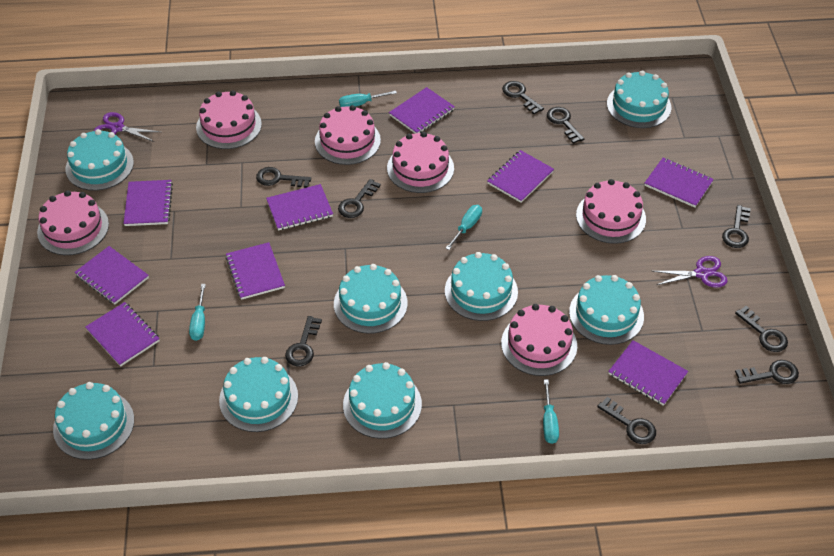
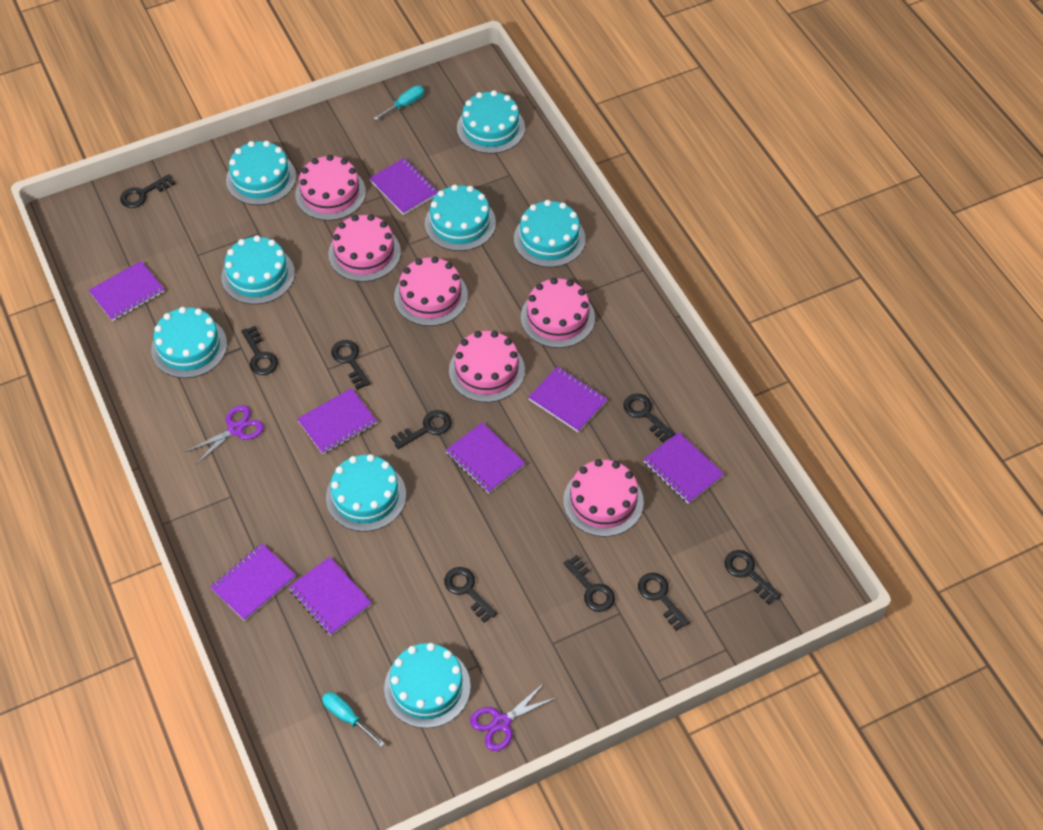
purple notebook: [74,246,149,304] [85,302,160,367] [123,180,173,226] [225,242,285,300] [266,184,333,231] [389,87,455,133] [487,150,554,203] [608,340,688,406] [644,158,714,208] = 9 -> [88,261,165,321] [210,543,296,621] [289,557,372,635] [297,388,377,454] [369,158,438,215] [446,422,525,493] [528,366,608,432] [643,432,724,504] = 8
turquoise screwdriver: [189,284,206,341] [339,91,397,107] [445,205,482,250] [543,380,559,444] = 4 -> [322,692,385,747] [373,85,424,120] = 2

